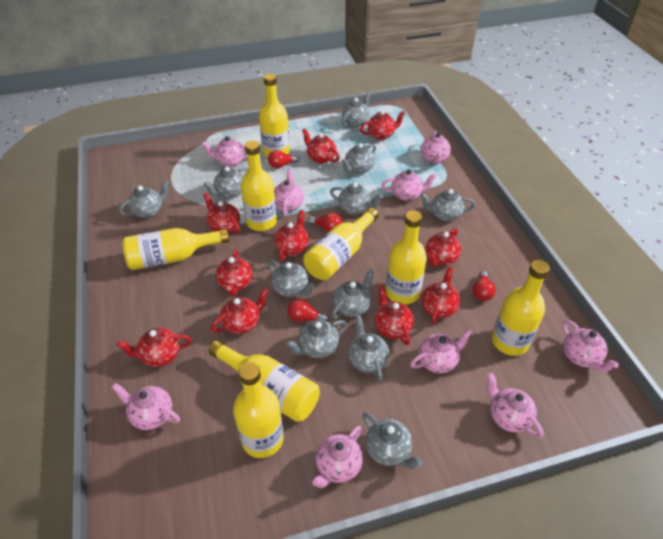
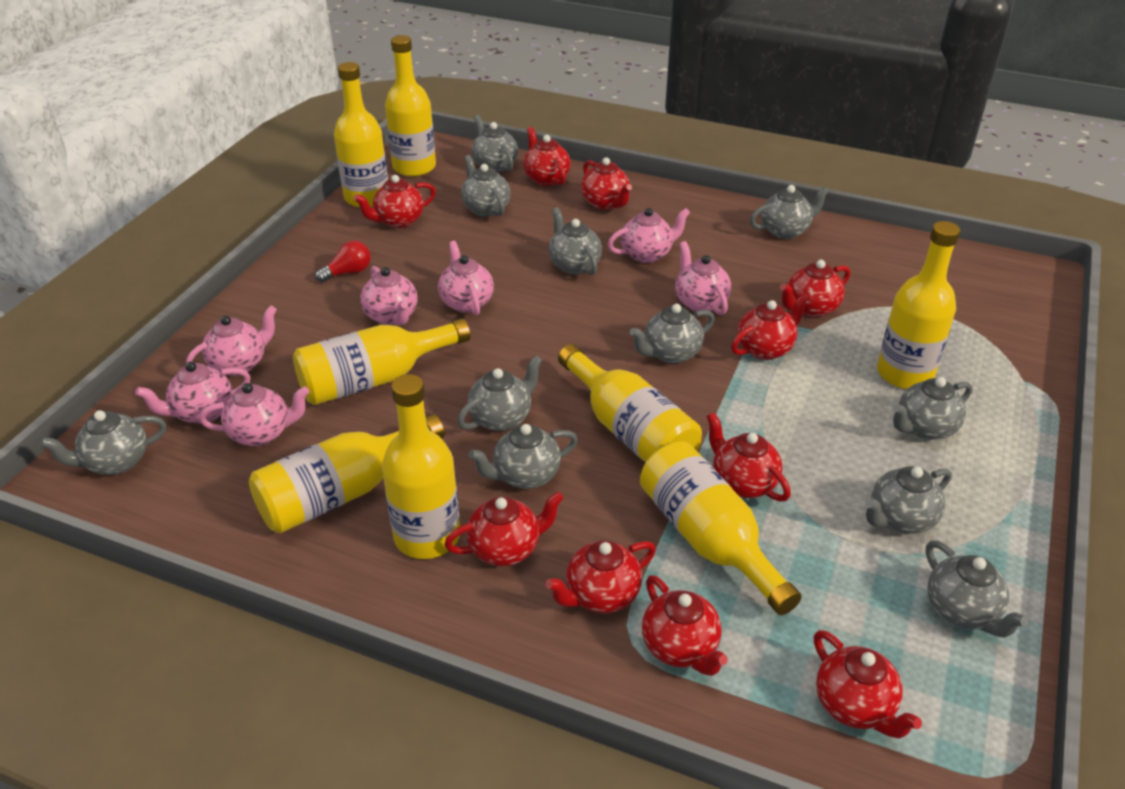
pink teapot: [112,383,180,430] [202,136,247,167] [274,169,304,216] [312,426,363,488] [381,169,437,201] [410,329,473,373] [421,131,451,164] [487,372,544,438] [562,320,619,373] = 9 -> [135,362,251,424] [186,306,277,376] [199,383,309,446] [360,266,418,325] [438,241,494,315] [607,208,690,263] [675,241,731,315] = 7
red light bulb: [268,150,300,168] [287,298,329,322] [308,213,342,232] [472,271,496,301] = 4 -> [315,241,371,282] = 1

